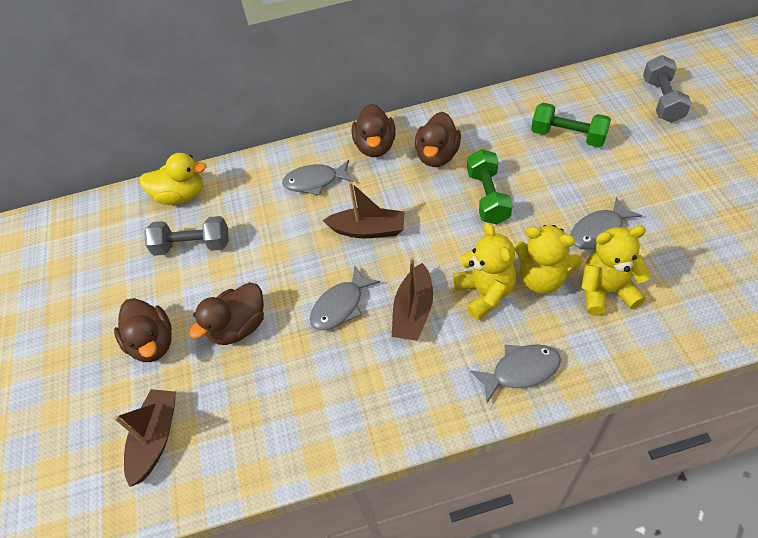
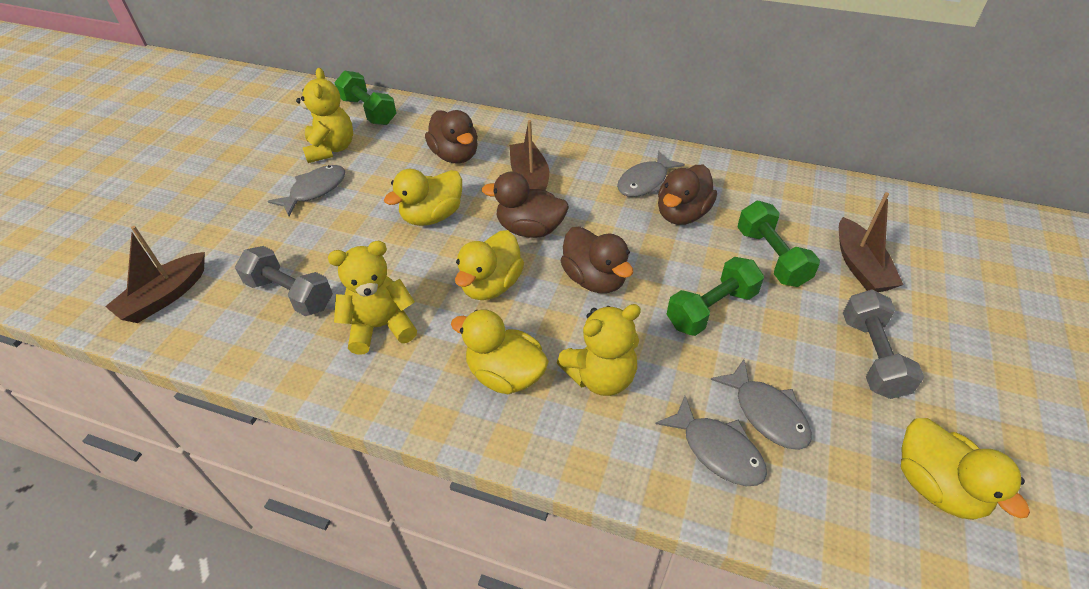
green dumbbell: [467,149,513,224] [531,103,611,147] = 2 -> [334,70,397,125] [667,257,764,336] [738,201,820,287] = 3
yellow duck: [139,153,207,205] = 1 -> [384,169,462,226] [451,310,549,394] [455,230,524,300] [901,418,1030,520] = 4

